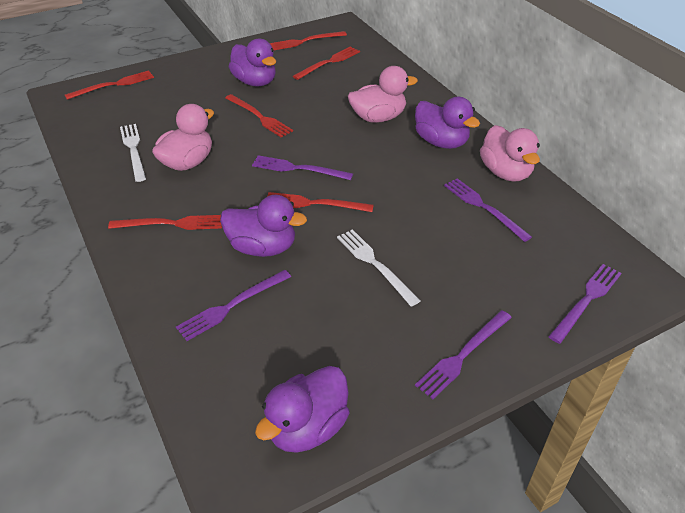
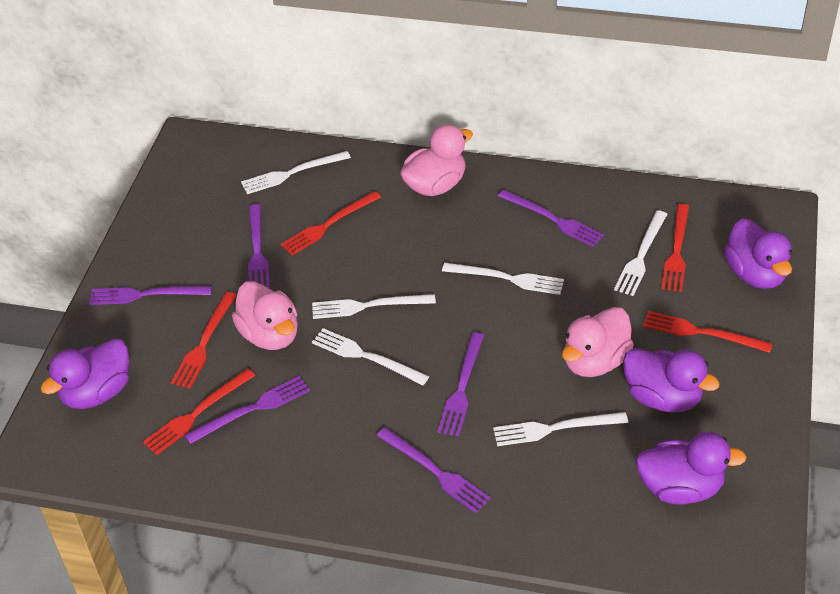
purple fork: [176,270,291,341] [252,155,353,180] [415,310,512,399] [444,178,532,242] [548,264,622,344] = 5 -> [89,286,212,305] [185,376,310,444] [248,204,270,289] [377,427,491,514] [437,333,484,436] [498,190,604,247] = 6
red fork: [65,70,154,100] [108,215,222,230] [225,94,293,138] [267,192,374,212] [270,31,347,50] [293,46,360,80] = 6 -> [143,368,255,455] [171,292,237,389] [280,191,381,256] [643,311,773,353] [661,204,689,292] = 5
white fork: [120,124,146,182] [337,229,420,307] = 2 -> [241,151,351,194] [312,294,436,319] [312,328,429,385] [442,263,564,295] [493,412,628,446] [614,210,667,296] = 6

